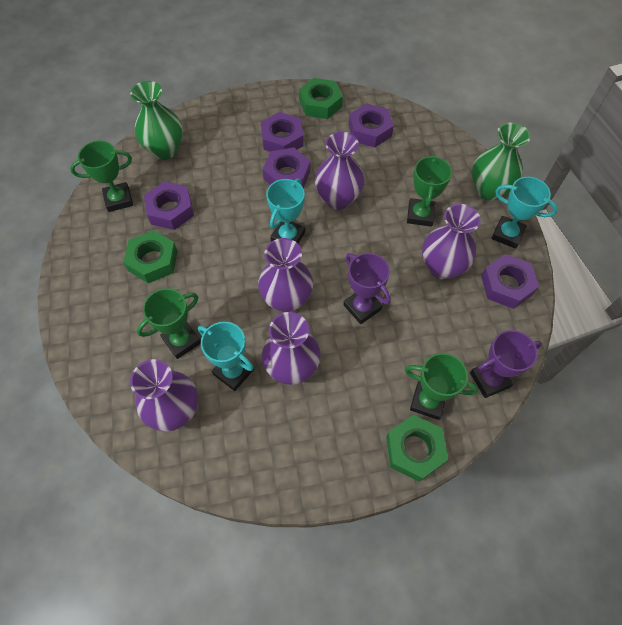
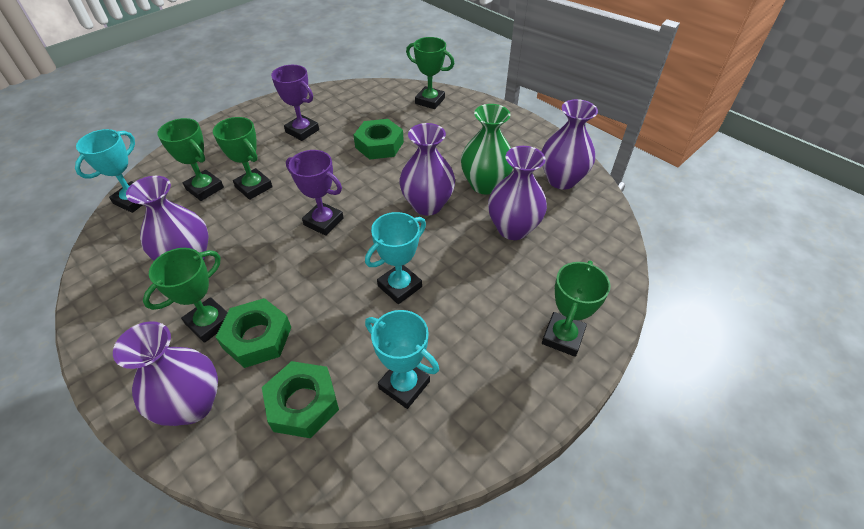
green trophy: [70,141,133,212] [137,288,201,359] [405,353,478,420] [407,154,452,227] = 4 -> [143,248,228,343] [157,118,224,201] [213,117,273,200] [406,37,454,109] [542,261,611,357] = 5
green vase: [130,81,183,160] [472,123,531,201] = 2 -> [461,104,513,194] = 1
purple nut: [144,181,194,230] [261,112,304,152] [263,147,310,188] [349,104,394,147] [481,254,539,309] = 5 -> none = 0

